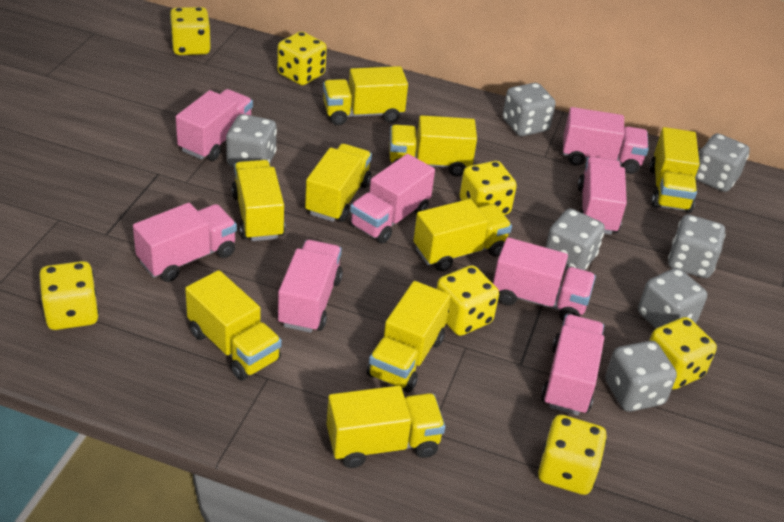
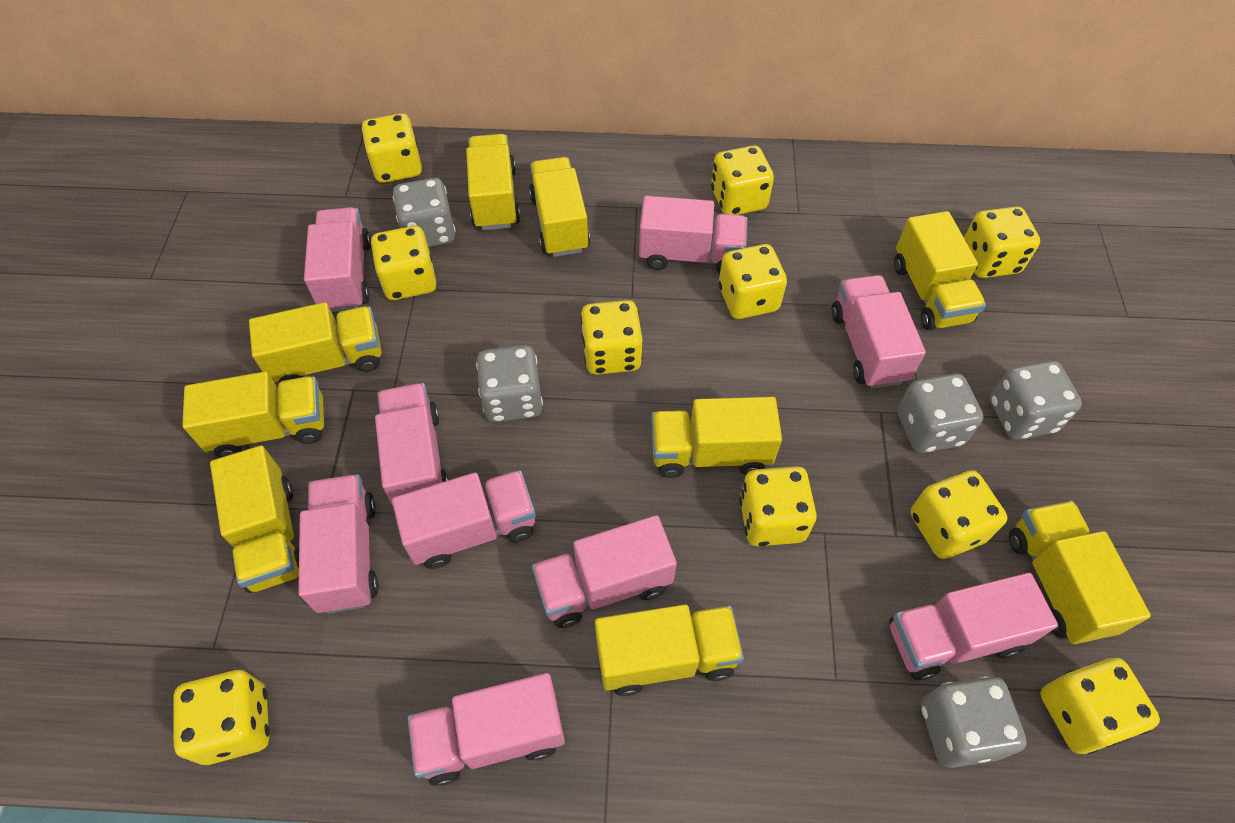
grey dice: [226,114,277,167] [503,83,556,136] [545,209,605,270] [605,341,677,412] [638,268,707,328] [668,215,726,278] [695,133,750,192] = 7 -> [393,178,455,247] [476,345,543,422] [897,373,983,453] [921,676,1027,768] [990,361,1082,440] = 5
pink truck: [133,203,237,282] [176,89,253,161] [277,240,343,333] [350,154,435,243] [493,237,596,321] [541,314,604,415] [563,107,649,174] [578,157,627,235] = 8 -> [298,474,379,614] [304,207,371,312] [375,383,448,506] [392,470,536,569] [408,673,565,786] [532,515,677,628] [639,196,748,273] [831,275,926,389] [889,573,1058,680] = 9
yellow dice: [39,261,99,330] [169,7,211,55] [277,31,327,85] [436,265,499,336] [459,161,517,215] [538,415,607,495] [649,317,717,389] = 7 -> [174,670,270,765] [362,113,422,183] [371,226,437,300] [581,300,642,375] [711,146,774,215] [719,244,787,319] [739,466,817,546] [911,470,1007,559] [964,206,1040,278] [1040,658,1160,754] = 10

